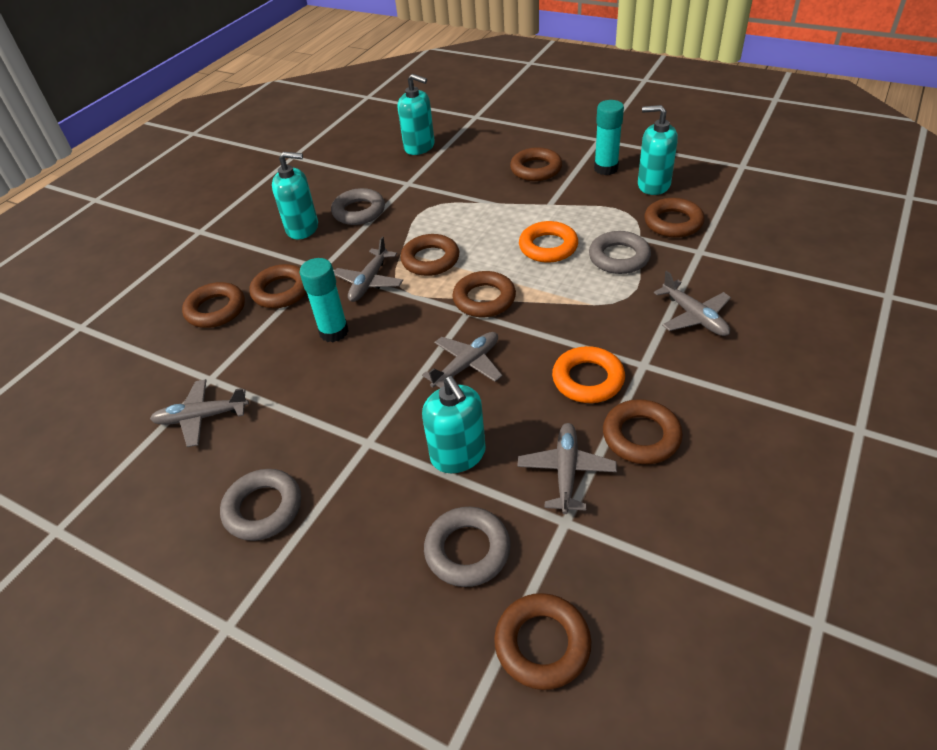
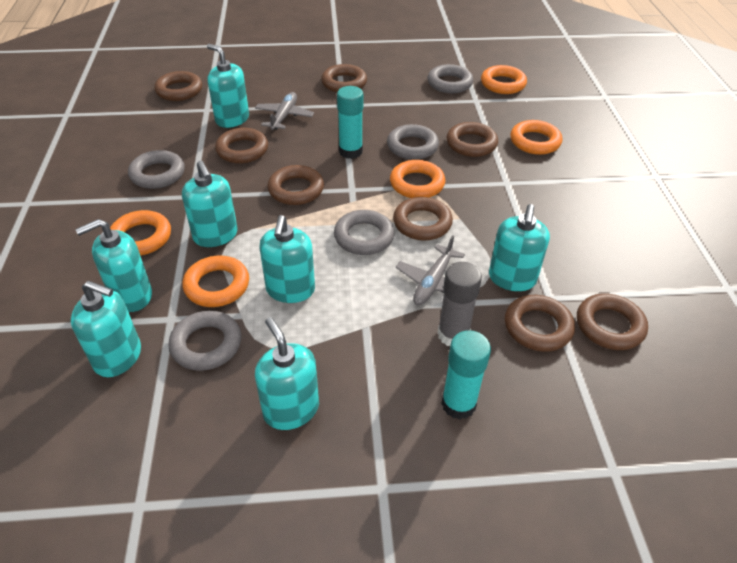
grey glue stick: none = 0 -> [437,262,482,346] = 1
grey plane: [150,379,249,447] [334,237,403,302] [422,332,502,388] [517,423,617,514] [654,271,731,336] = 5 -> [255,92,314,130] [396,235,465,305] = 2
grey ring: [220,469,301,541] [331,188,385,225] [424,507,511,587] [589,231,651,274] = 4 -> [128,150,185,189] [168,311,241,371] [334,210,395,255] [387,124,439,160] [428,64,473,93] = 5
orange ring: [519,221,578,263] [552,346,625,403] = 2 -> [110,210,171,256] [182,256,249,307] [390,160,445,198] [481,65,527,94] [510,120,562,155] = 5
turquoise soap dispenser: [272,152,318,239] [398,74,435,155] [422,376,486,473] [638,105,678,195] = 4 -> [71,281,141,377] [75,219,152,312] [182,160,238,247] [207,44,249,128] [255,317,319,430] [259,215,315,303] [489,204,550,291] = 7

